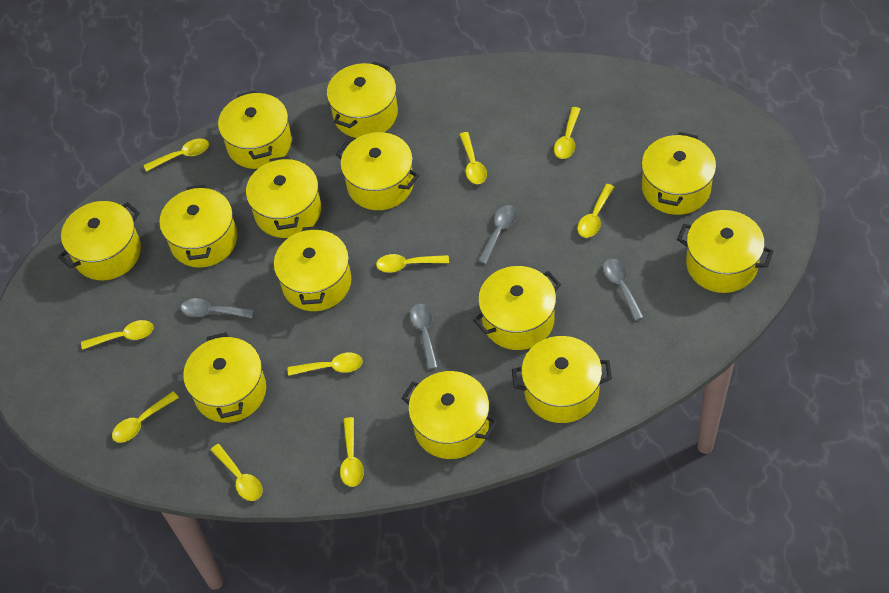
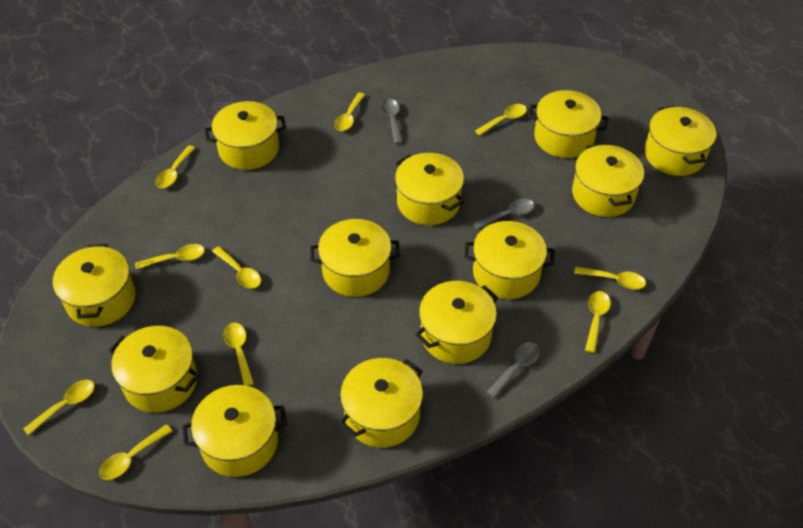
grey spoon: [181,298,254,318] [410,304,438,370] [478,205,517,264] [603,259,644,321] = 4 -> [381,99,403,144] [473,199,534,230] [486,342,540,398] = 3
yellow pot: [58,201,141,280] [159,185,237,268] [183,332,266,423] [218,91,292,169] [246,156,321,238] [274,226,351,311] [327,62,398,138] [336,132,419,210] [402,371,498,459] [473,266,561,350] [512,336,612,423] [641,132,716,215] [677,210,774,293] = 13 -> [53,244,136,327] [109,326,200,413] [182,385,287,477] [204,101,286,170] [310,219,400,297] [339,358,423,448] [395,153,464,225] [415,281,499,364] [464,221,554,299] [528,90,609,158] [572,143,644,217] [644,106,716,176] = 12

